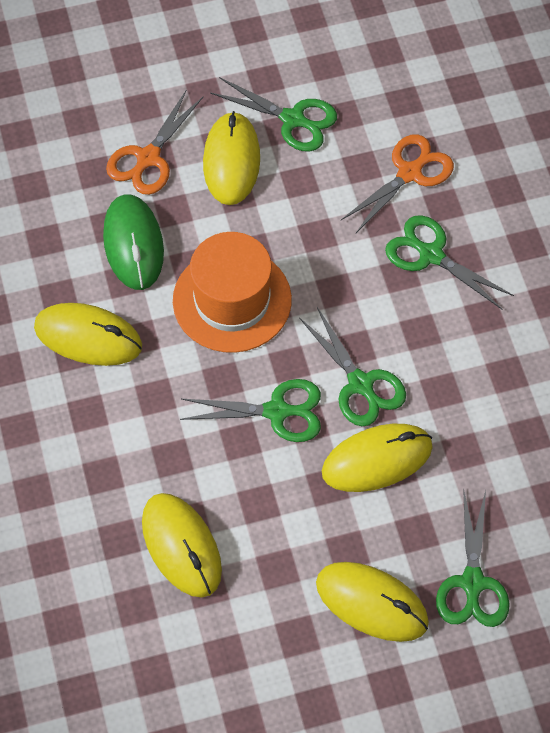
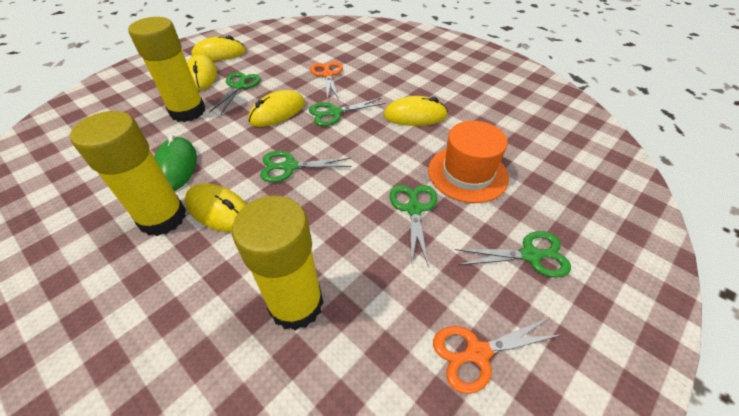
yellow glue stick: none = 0 -> [70,111,186,236] [128,17,205,122] [232,196,323,331] = 3

